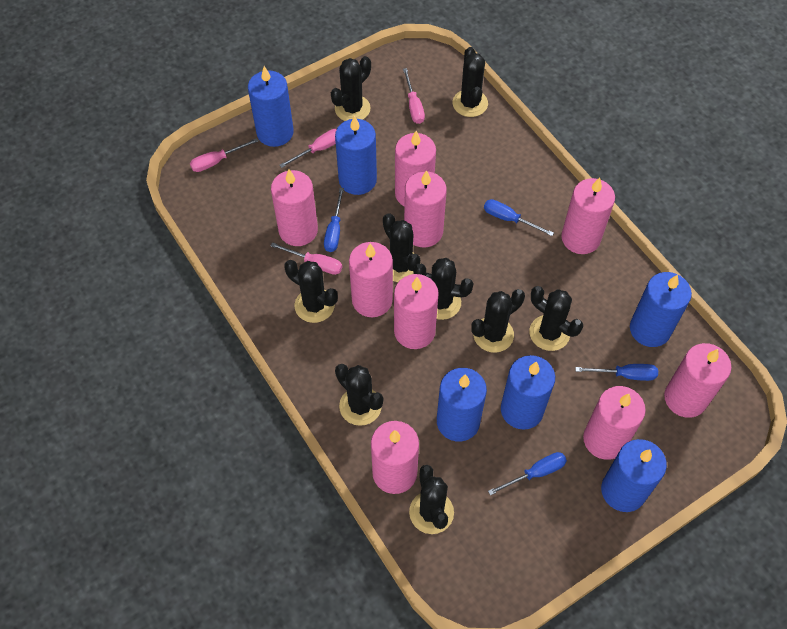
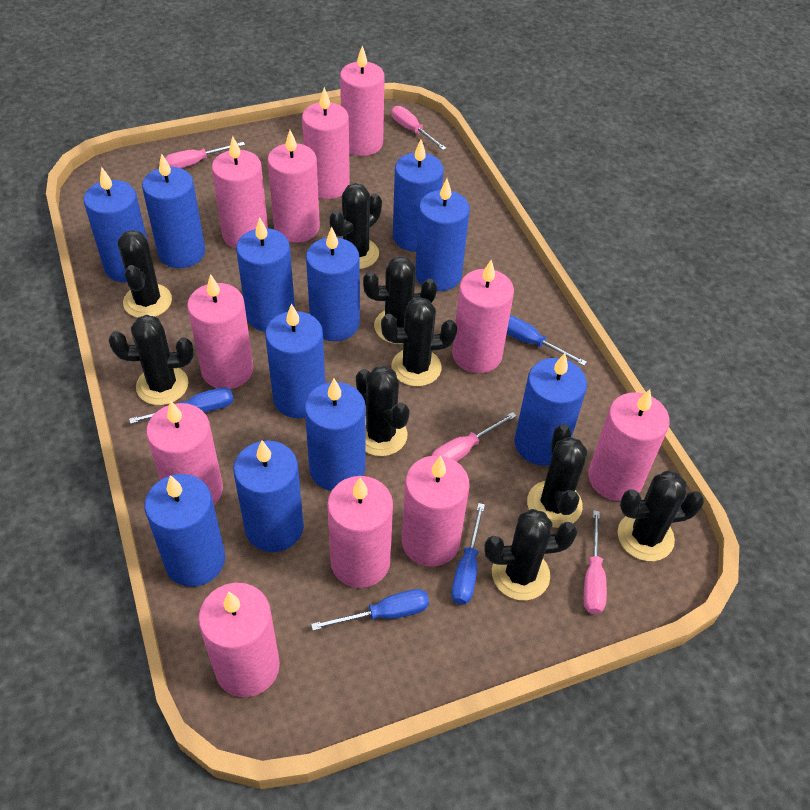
blue candle: [248,66,294,147] [335,116,377,195] [437,368,487,441] [501,355,555,430] [601,439,667,512] [630,272,692,347] = 6 -> [84,167,147,282] [142,153,205,268] [145,474,225,587] [233,440,304,552] [236,217,295,332] [265,303,325,418] [305,379,366,491] [306,227,360,341] [393,140,444,252] [415,178,470,291] [514,353,587,466] = 11
pink candle: [271,170,318,246] [349,242,393,317] [371,421,419,494] [394,274,439,349] [395,131,436,206] [404,170,447,247] [561,177,615,254] [583,386,646,460] [664,343,732,418] = 9 -> [146,400,223,505] [187,274,253,389] [198,583,280,697] [212,136,268,249] [268,130,320,243] [302,87,350,199] [327,476,393,588] [340,46,385,156] [402,455,469,567] [452,260,514,373] [588,389,670,501] = 11

